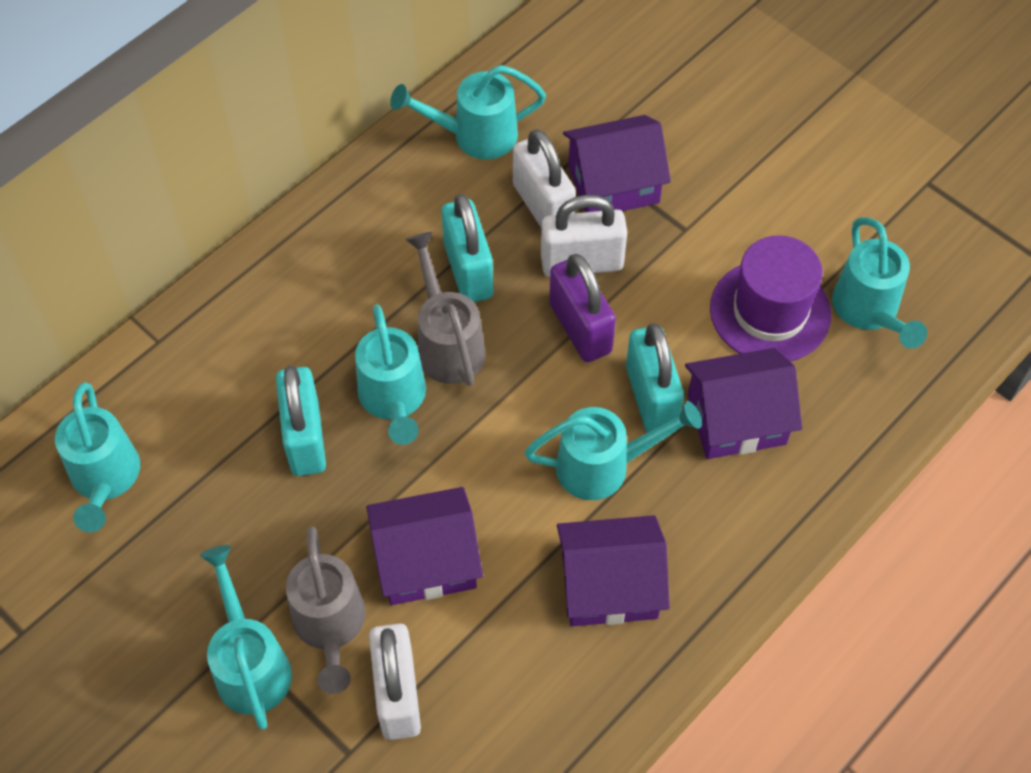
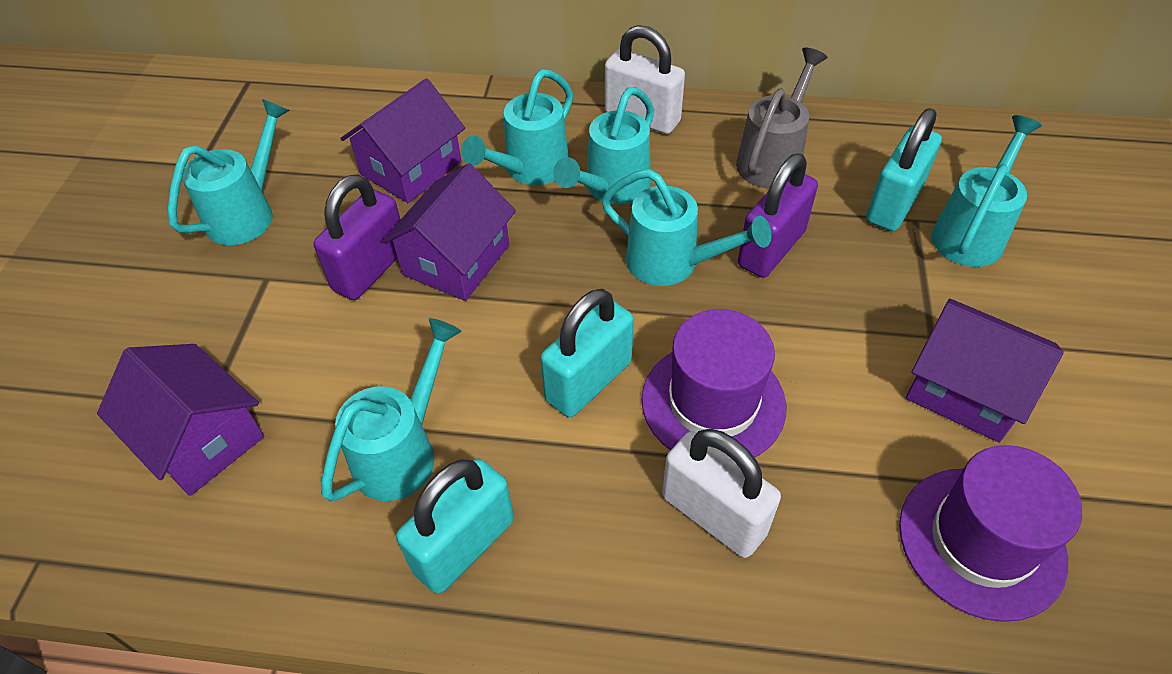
grey watering can: [286,527,366,694] [405,232,485,386] = 2 -> [736,47,828,188] = 1
purple hat: [710,235,831,361] = 1 -> [642,309,786,458] [899,445,1082,622] = 2
purple padlock: [549,254,616,362] = 1 -> [314,174,401,300] [738,153,818,278] = 2
white padlock: [369,624,421,740] [513,129,576,227] [541,195,627,277] = 3 -> [605,25,685,134] [662,429,781,558] = 2

